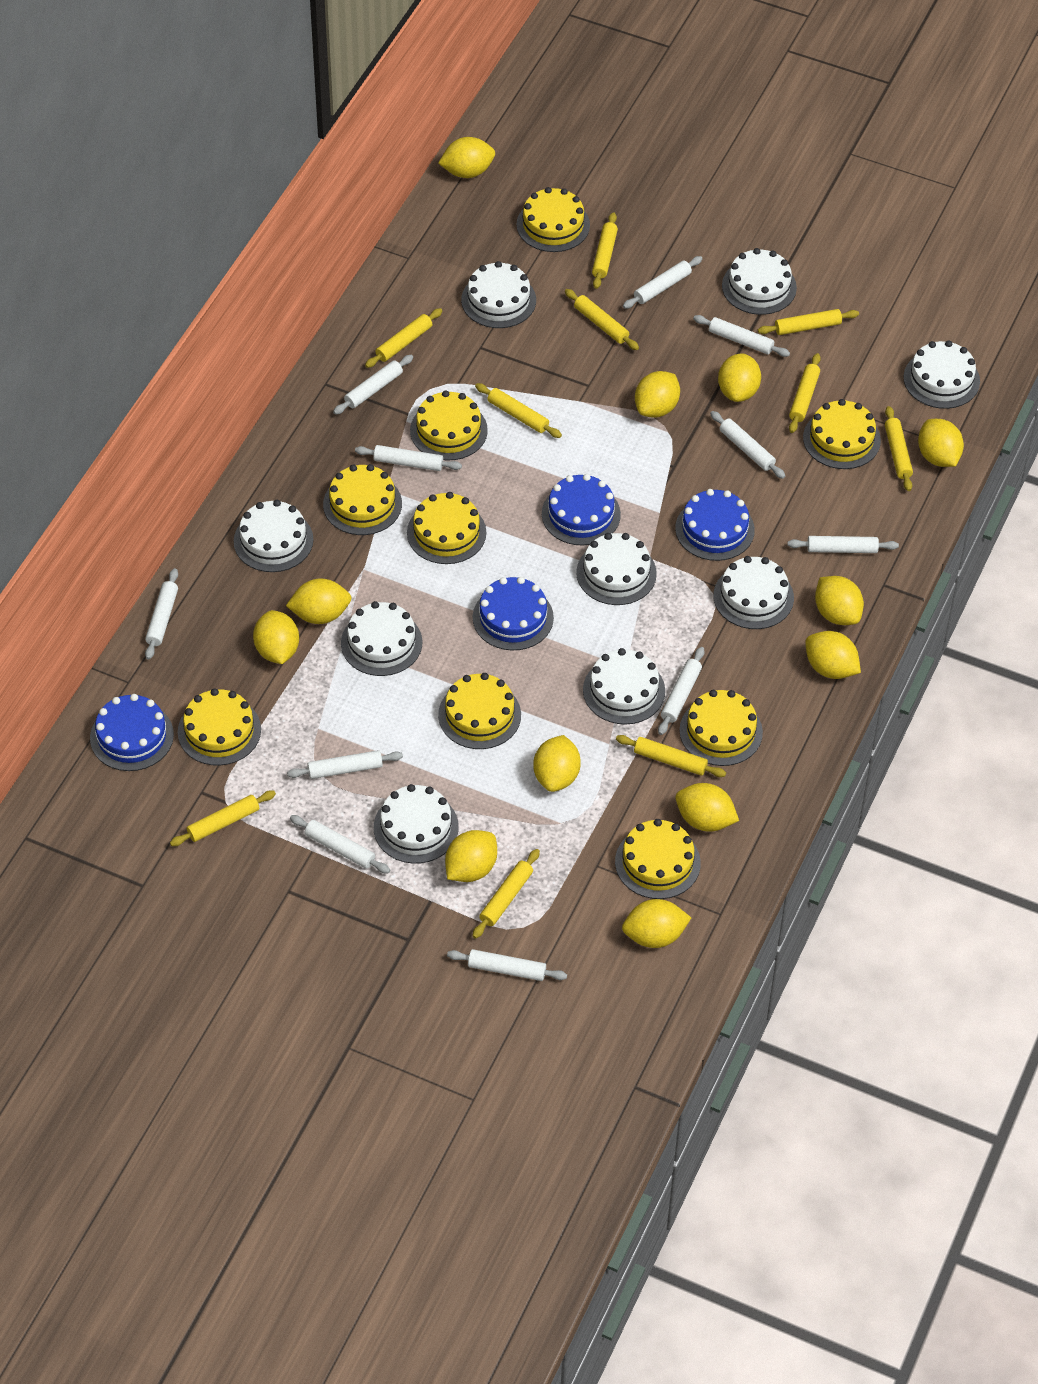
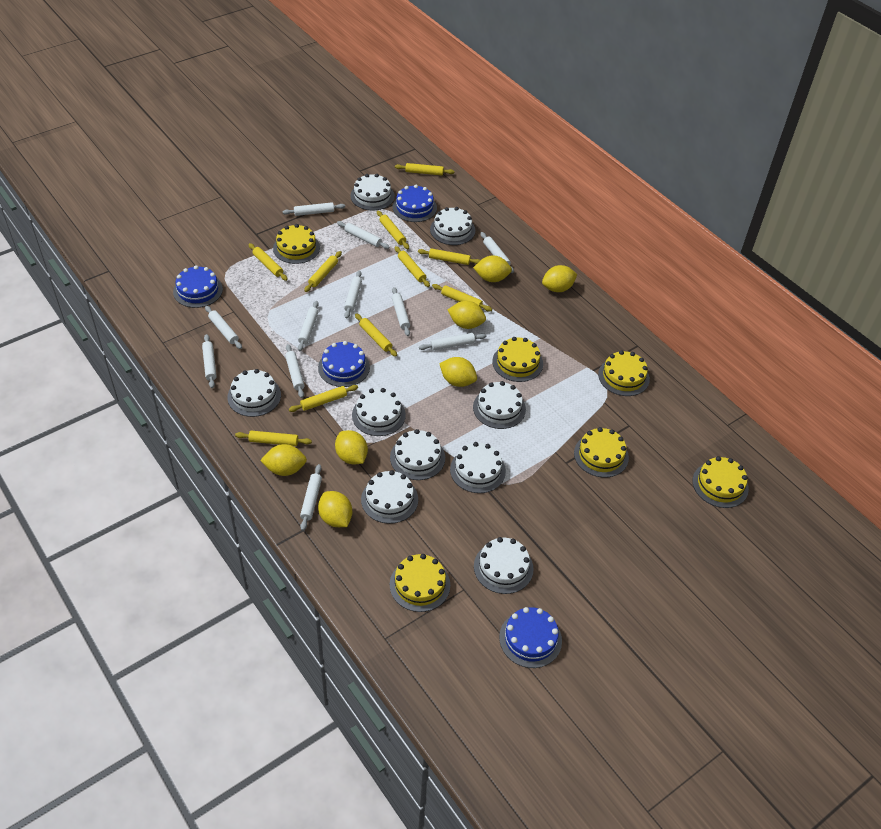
yellow cake: [178,688,261,766] [323,464,402,535] [407,492,486,564] [410,390,488,460] [438,673,521,749] [516,187,590,252] [615,819,701,899] [679,690,763,766] [803,399,881,469] = 9 -> [273,224,320,264] [390,554,450,612] [492,337,543,382] [574,427,629,478] [598,350,650,396] [692,456,749,508] = 6
yellow lemon: [253,610,299,664] [286,578,352,624] [438,137,495,178] [445,830,497,882] [533,735,581,792] [622,899,691,948] [635,371,680,418] [676,783,739,832] [718,353,761,402] [805,631,861,679] [815,576,864,625] [918,419,964,467] = 12 -> [260,444,307,476] [318,491,352,527] [335,430,368,464] [439,357,477,387] [448,301,486,329] [473,255,512,282] [542,265,578,292] = 7

